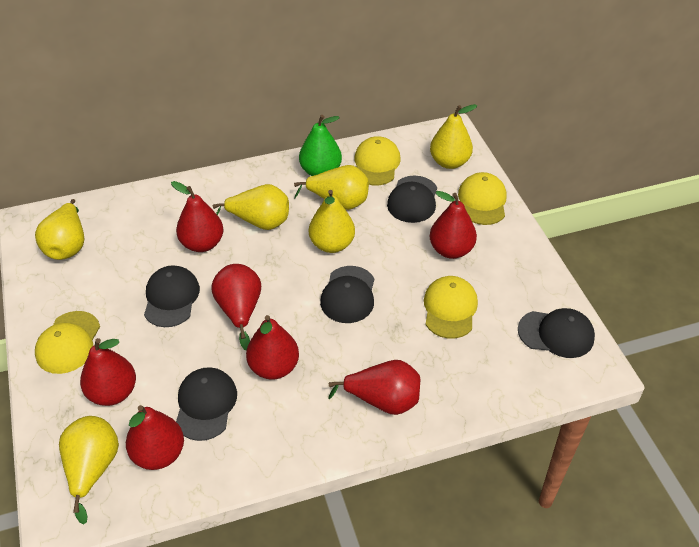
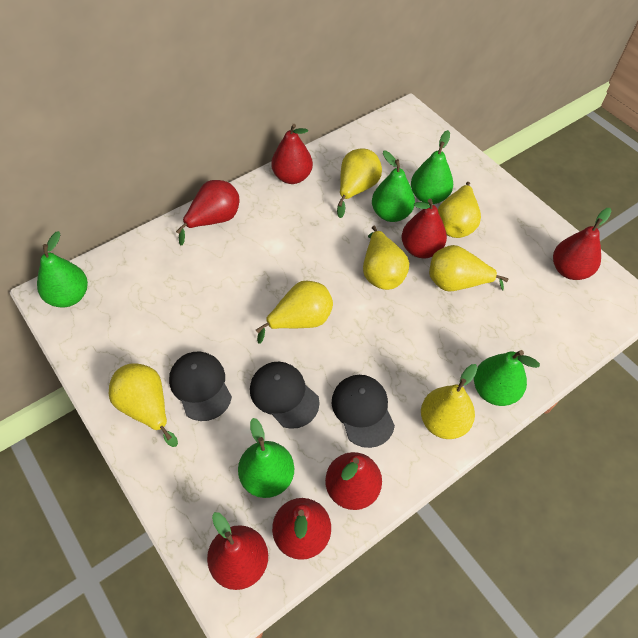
black cap: [144,265,200,327] [176,367,237,441] [320,266,375,323] [387,176,437,223] [518,308,595,358] = 5 -> [169,351,232,421] [250,362,320,429] [332,375,395,448] = 3
green pear: [299,115,342,176] = 1 -> [37,231,88,307] [238,418,294,498] [372,151,415,222] [411,130,453,204] [474,350,540,406] = 5
yellow cap: [35,311,100,374] [355,136,401,185] [424,276,478,339] [458,172,507,225] = 4 -> none = 0
yellow pear: [35,199,84,260] [59,416,119,524] [213,184,289,230] [294,165,369,210] [309,190,355,253] [430,104,477,169] = 6 -> [109,363,178,447] [256,281,333,344] [337,149,382,218] [363,226,409,290] [421,364,477,439] [429,245,508,291] [438,182,481,238] = 7

